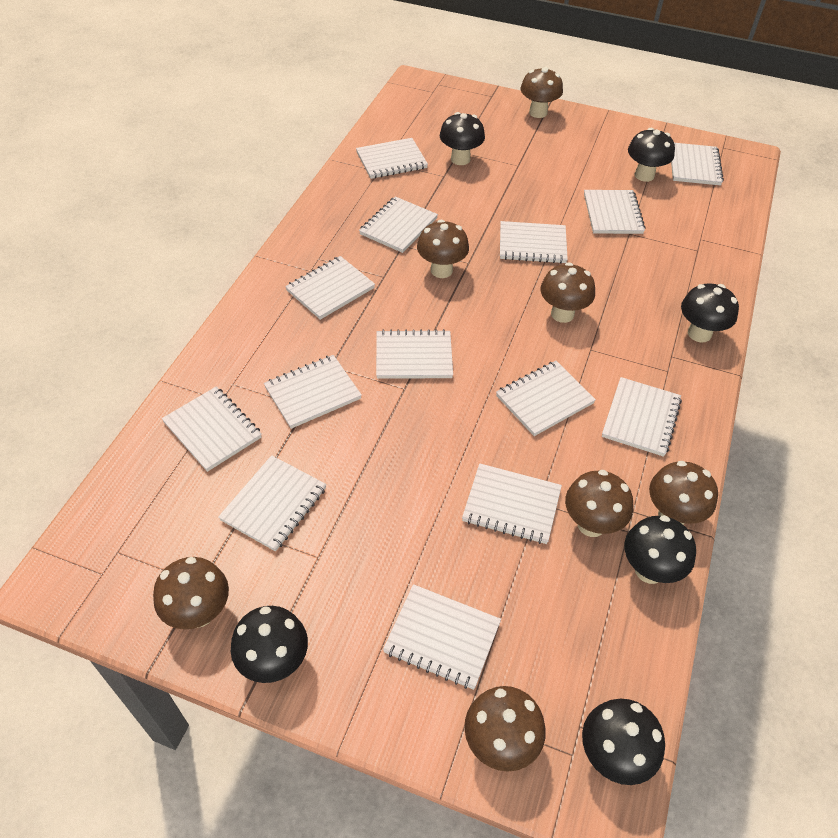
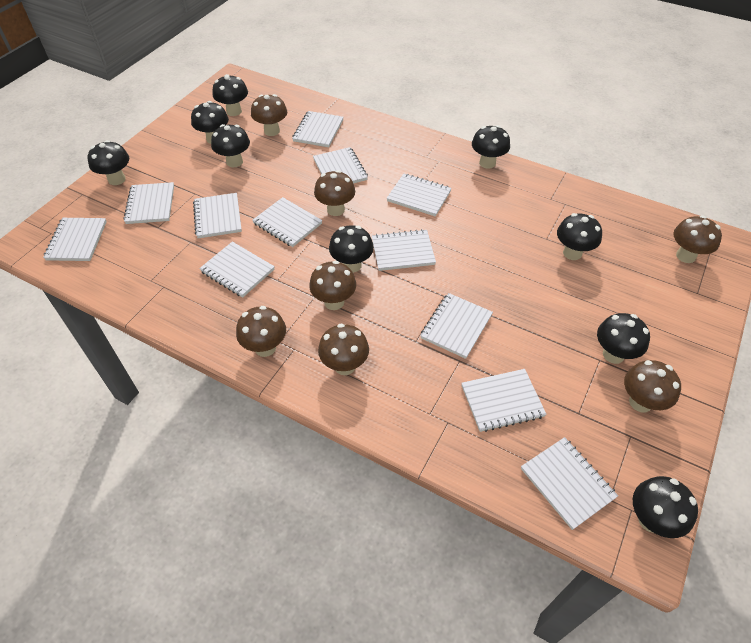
black mushroom: [231,606,308,683] [440,112,485,165] [582,699,665,785] [624,515,696,584] [628,128,675,182] [681,283,739,342] = 6 -> [87,140,129,185] [191,101,229,144] [211,124,250,168] [213,74,248,116] [329,225,374,273] [472,125,510,169] [557,213,602,260] [597,313,650,364] [633,476,698,538] = 9
white notebook: [162,386,262,472] [218,455,327,552] [264,355,362,429] [285,256,375,320] [356,138,428,179] [359,196,438,253] [376,329,453,379] [383,584,501,690] [462,463,562,544] [496,361,596,436] [500,221,568,263] [584,190,645,234] [602,377,682,457] [671,143,724,185] = 14 -> [43,218,107,261] [123,182,174,224] [193,193,242,238] [199,242,275,298] [252,197,322,247] [292,111,343,147] [313,147,368,183] [372,229,436,271] [387,174,452,217] [420,293,493,359] [461,369,546,432] [521,437,618,530] = 12

